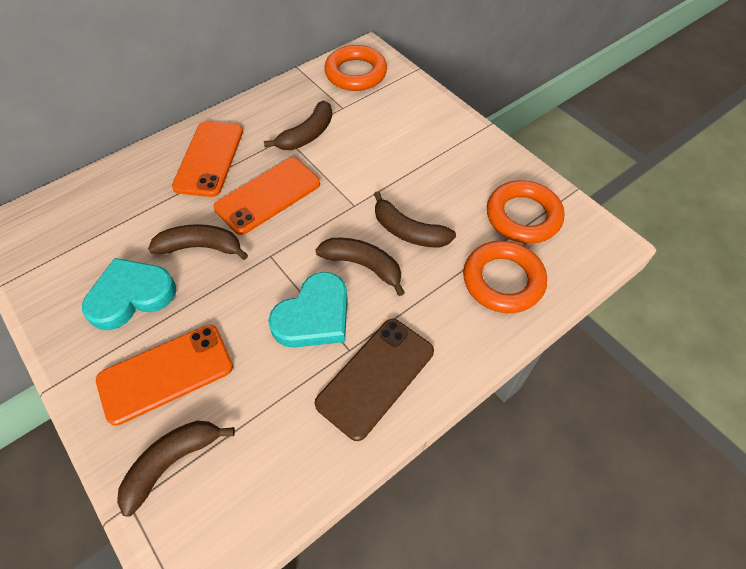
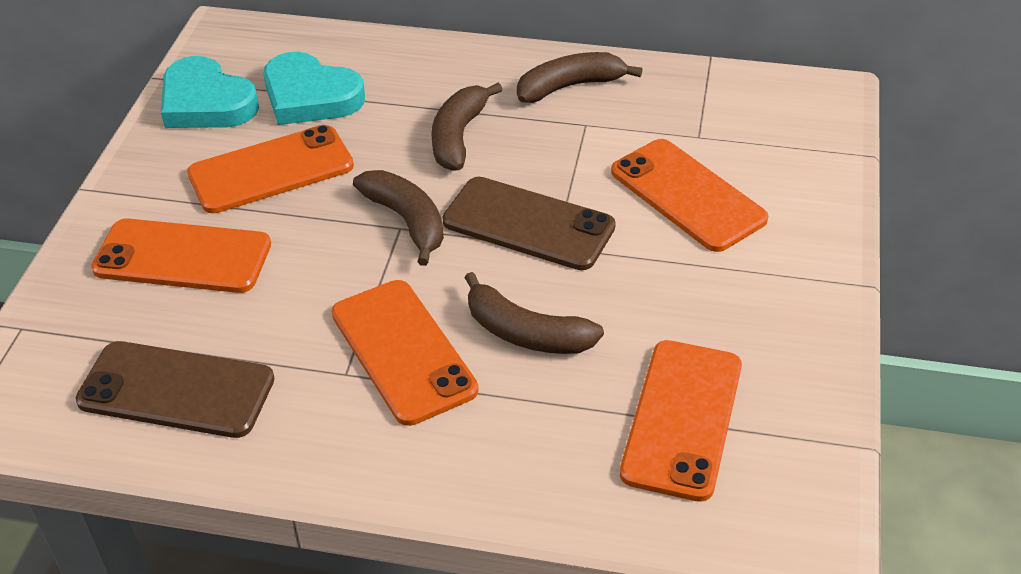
brown banana: [117,420,235,517] [148,224,248,260] [264,101,332,150] [315,238,405,296] [374,191,456,248] = 5 -> [353,170,444,266] [431,83,503,171] [464,272,604,354] [517,52,643,103] = 4
brown phone: [315,319,434,441] = 1 -> [76,341,275,438] [442,177,616,270] = 2
orange phone: [96,325,233,426] [172,121,243,197] [214,158,320,235] = 3 -> [91,218,271,293] [187,125,354,213] [331,280,479,426] [611,139,768,252] [620,340,742,502] = 5
orange ring: [324,45,387,91] [463,241,547,313] [487,180,564,244] = 3 -> none = 0

